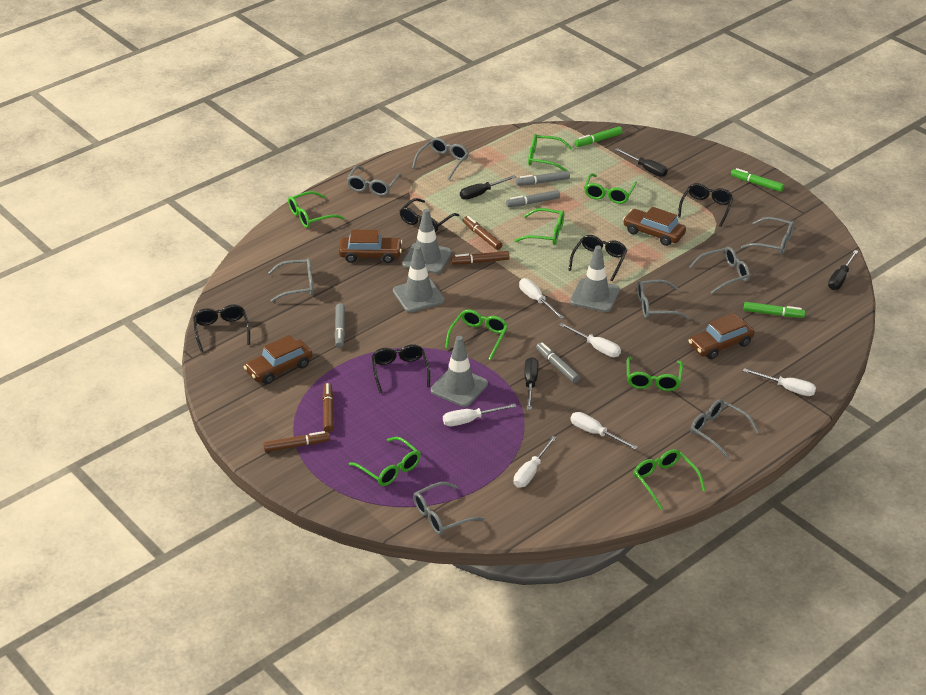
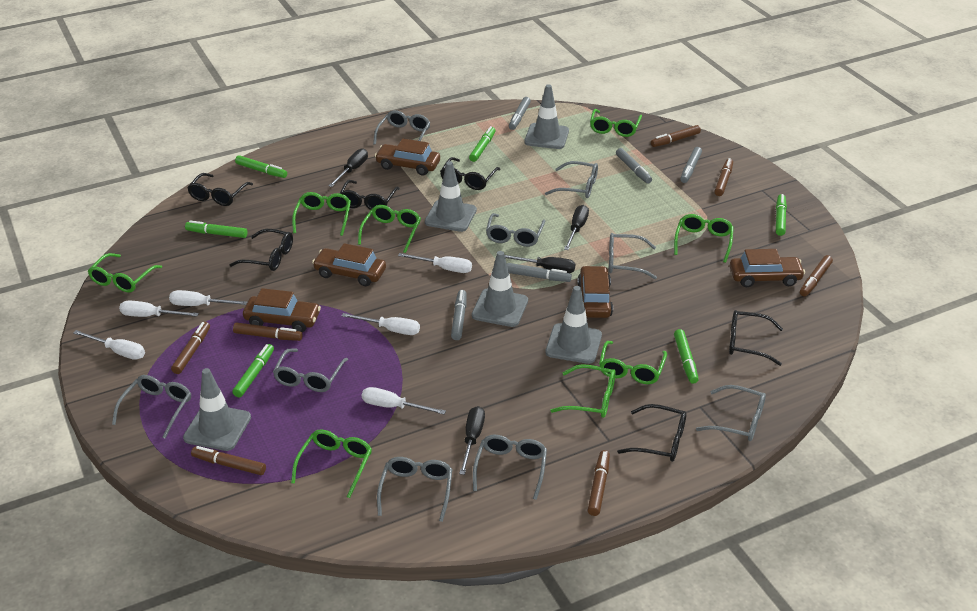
black glasses: [193,304,250,352] [372,344,430,393] [399,198,460,232] [568,235,627,281] [678,183,734,227] = 5 -> [187,173,253,206] [230,229,293,271] [339,180,400,210] [440,157,501,190] [617,404,687,462] [729,310,783,366] = 6
brown car: [244,335,313,384] [339,230,402,263] [623,207,686,246] [688,313,755,359] = 4 -> [243,288,321,332] [312,243,386,286] [375,138,440,175] [577,266,613,318] [730,249,805,287] = 5
brown marker: [263,431,330,452] [322,383,334,432] [451,251,509,264] [463,216,502,250] = 4 -> [171,322,210,374] [191,446,266,475] [233,322,303,341] [588,450,610,516] [651,125,701,147] [714,158,733,196] [800,255,833,297] = 7
green marker: [574,126,622,147] [731,168,784,192] [743,302,805,318] = 3 -> [185,221,247,238] [232,344,274,397] [235,155,287,178] [469,126,496,162] [674,329,699,384] [776,194,787,236] = 6
grey glasses: [268,258,314,302] [347,166,402,196] [412,137,469,180] [413,482,484,535] [637,280,689,319] [689,247,750,294] [690,399,759,459] [741,217,794,255] = 8 -> [112,375,191,438] [273,348,348,392] [373,110,430,145] [377,457,452,522] [473,435,547,500] [486,213,545,247] [545,161,598,198] [609,233,657,279] [696,385,766,441] = 9
grey marker: [334,303,345,348] [506,190,560,207] [516,171,570,186] [536,342,580,383] = 4 -> [451,290,467,340] [507,263,572,282] [509,97,531,130] [616,148,652,184] [680,147,702,183] = 5
grey traffic cone: [393,245,445,313] [402,209,451,274] [431,336,488,407] [570,246,620,312] = 4 -> [183,368,251,451] [425,161,477,232] [472,251,528,327] [524,84,569,149] [545,286,602,364] = 5

